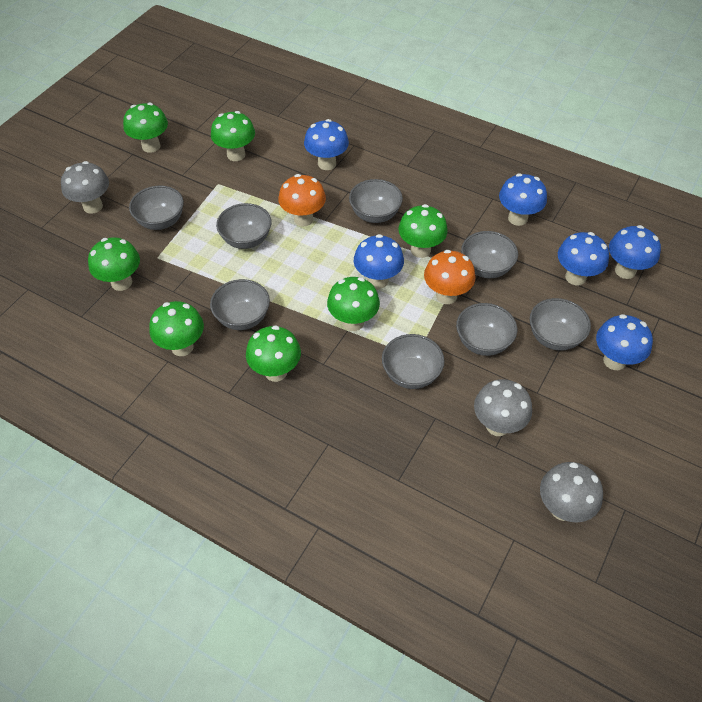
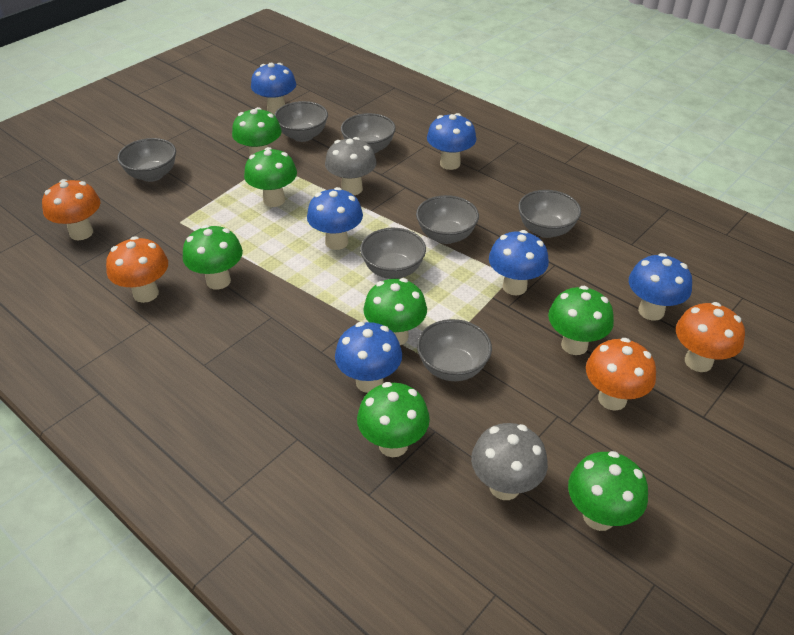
grey bowl: [129,186,184,230] [210,279,270,330] [216,203,272,249] [349,179,403,223] [382,334,444,389] [456,303,517,356] [461,231,518,278] [530,298,591,351] = 8 -> [118,138,176,182] [274,101,328,142] [341,113,396,154] [360,228,426,279] [416,195,479,244] [417,319,492,381] [518,190,581,238] = 7
grey mushroom: [61,161,109,214] [474,379,532,436] [540,462,603,522] = 3 -> [325,137,377,195] [471,423,548,500] = 2
orange mushroom: [278,174,326,227] [424,250,476,304] = 2 -> [42,179,100,240] [106,236,168,303] [586,338,656,411] [676,302,745,372] = 4

